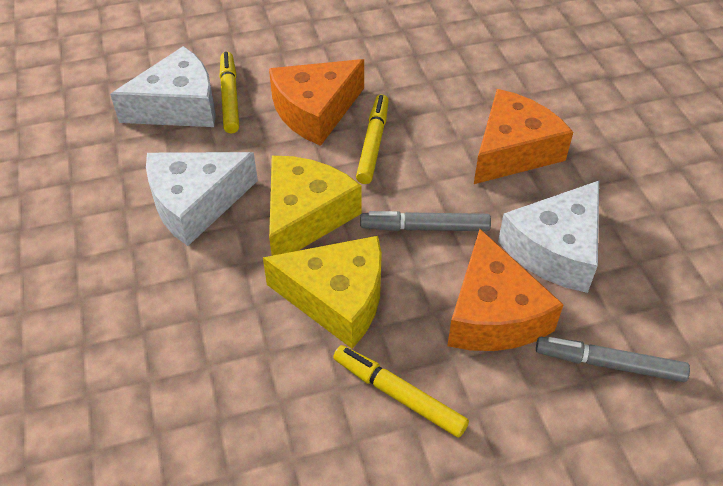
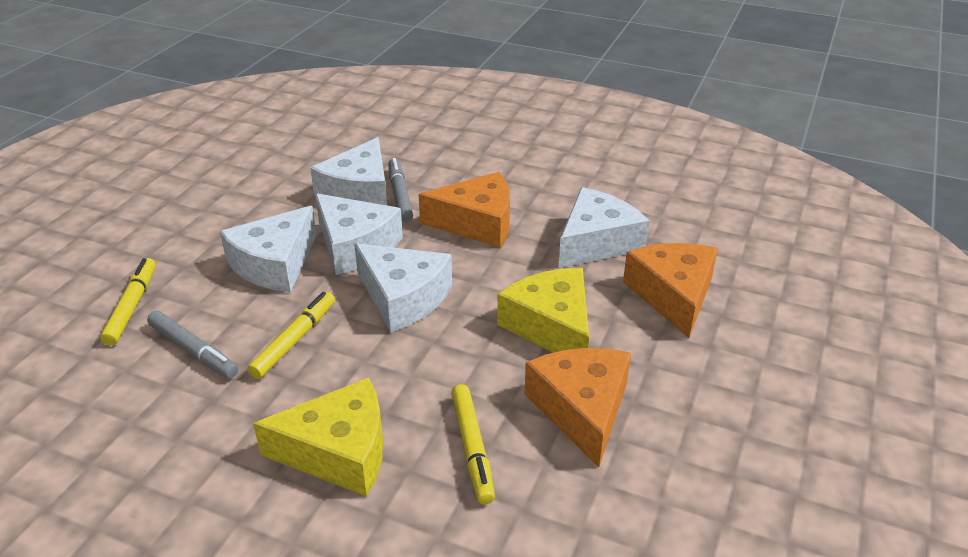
white cheese: [110,46,216,127] [146,152,258,246] [498,181,599,293] = 3 -> [220,206,317,292] [310,137,387,205] [315,193,403,275] [354,243,452,333] [558,187,649,268] = 5

